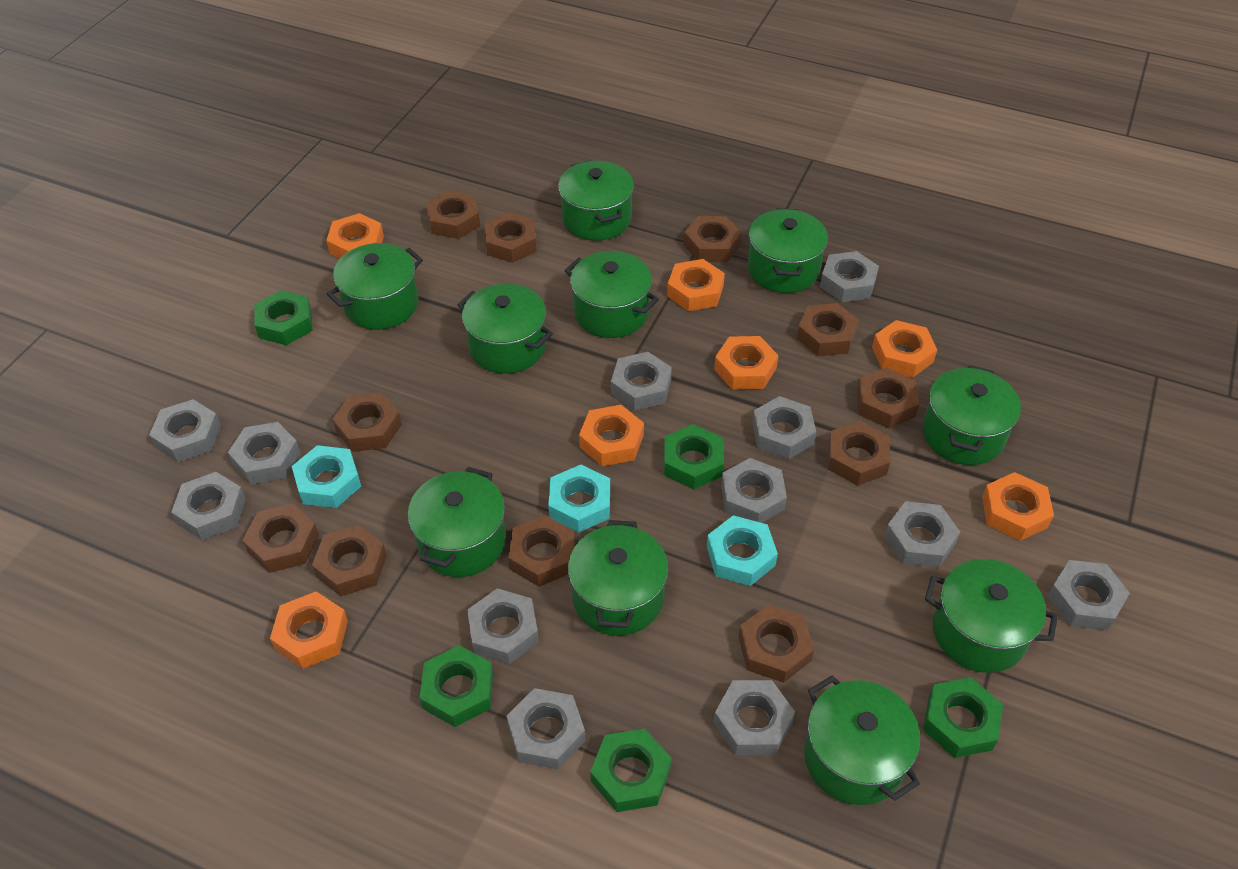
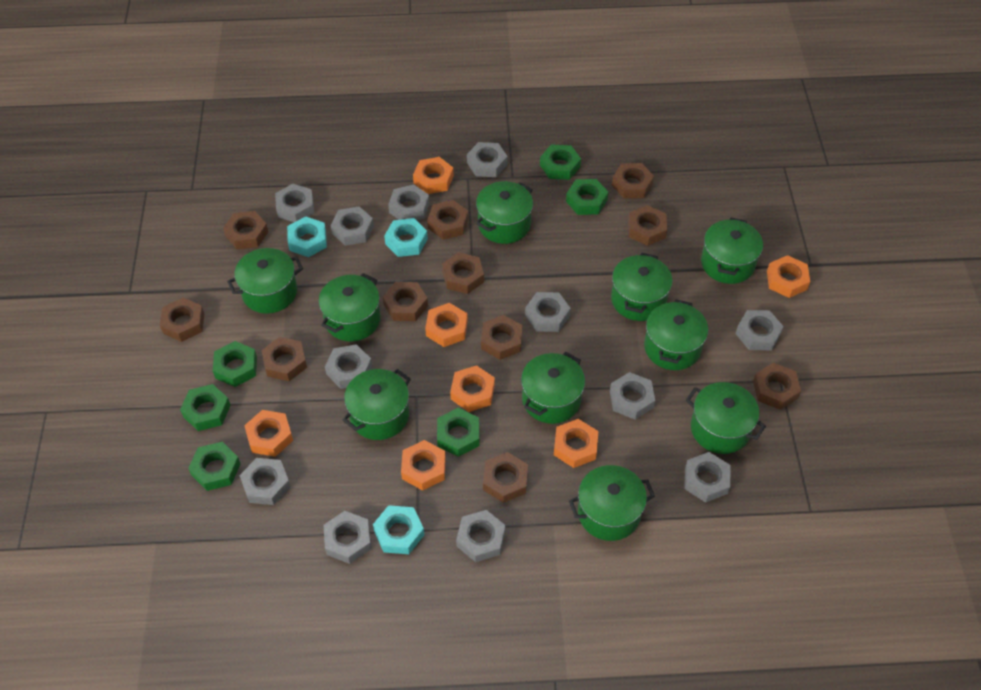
green nut: [254,290,313,345] [420,645,493,727] [590,728,672,812] [664,424,724,489] [923,677,1003,758] = 5 -> [180,384,231,431] [188,442,240,491] [213,341,257,387] [437,408,480,457] [540,144,581,180] [566,179,608,215] = 6

